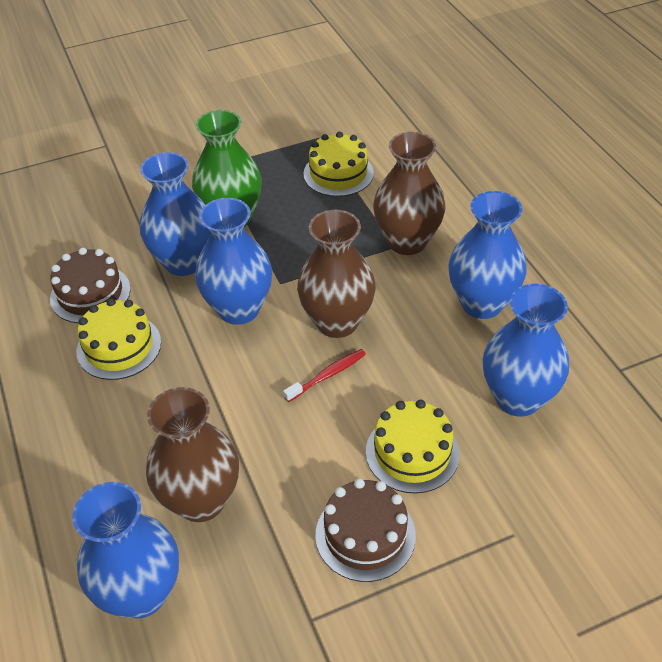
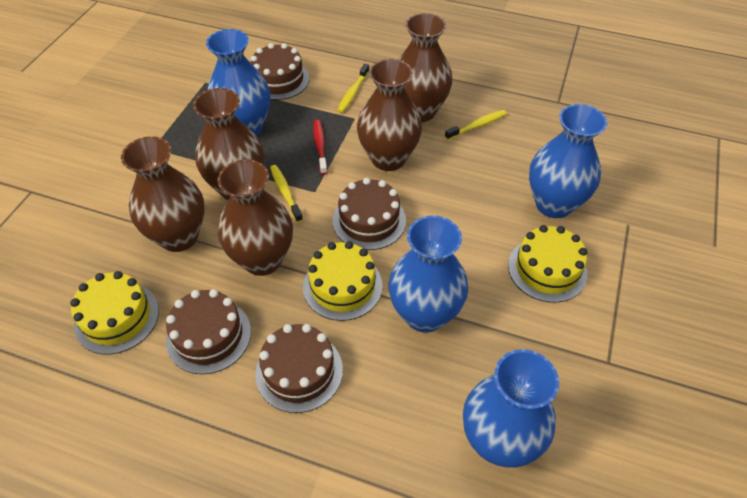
blue vase: [72,482,179,619] [140,152,211,276] [195,198,272,325] [448,191,527,319] [483,284,569,417] = 5 -> [206,29,270,136] [389,215,468,333] [463,349,559,467] [529,104,607,218] = 4
brown cake: [50,248,131,323] [315,478,416,582] = 2 -> [166,289,251,374] [251,43,309,100] [255,324,343,413] [333,178,406,250] = 4
brown vase: [146,387,239,522] [297,210,376,338] [373,132,446,255] = 3 -> [121,136,205,252] [193,88,264,200] [217,159,293,276] [357,59,422,171] [398,13,452,123] = 5
green vase: [192,110,262,227] = 1 -> none = 0
yellow toothbrush: none = 0 -> [270,165,303,223] [337,64,369,113] [445,110,507,140] = 3

